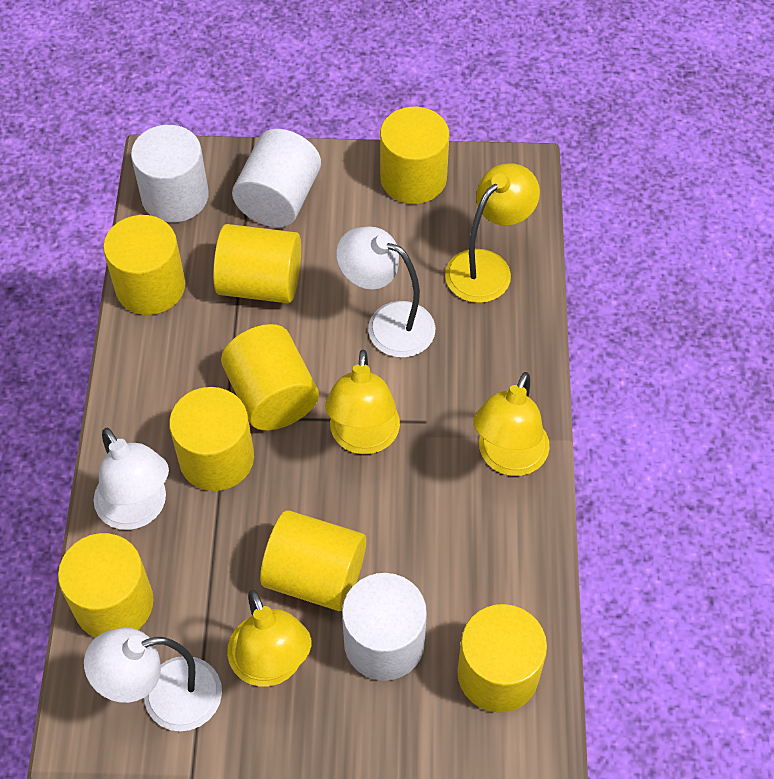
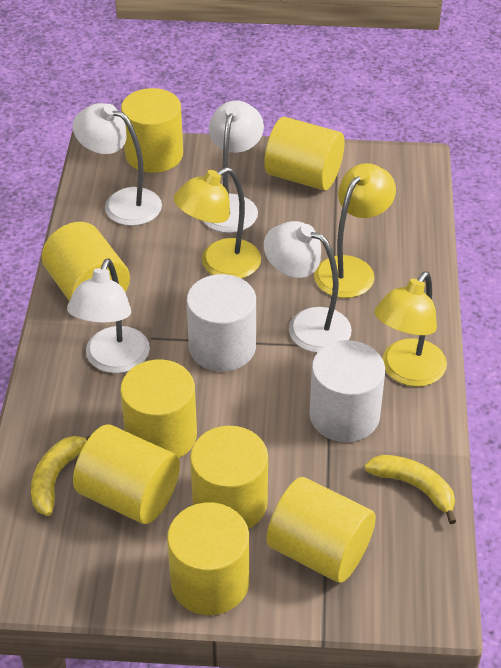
white cylinder: [131,125,209,223] [232,129,321,227] [342,573,427,681] = 3 -> [187,274,256,372] [309,340,385,442] = 2
white lamp: [84,628,222,731] [94,428,169,530] [336,227,435,358] = 3 -> [67,258,150,373] [73,103,162,226] [203,100,264,233] [264,221,352,353] = 4
yellow banana: none = 0 -> [31,436,90,516] [364,455,456,524] = 2
yellow lamp: [227,590,311,687] [325,350,400,454] [445,163,540,303] [473,372,550,476] = 4 -> [174,167,261,279] [314,163,396,298] [374,271,447,387] = 3

